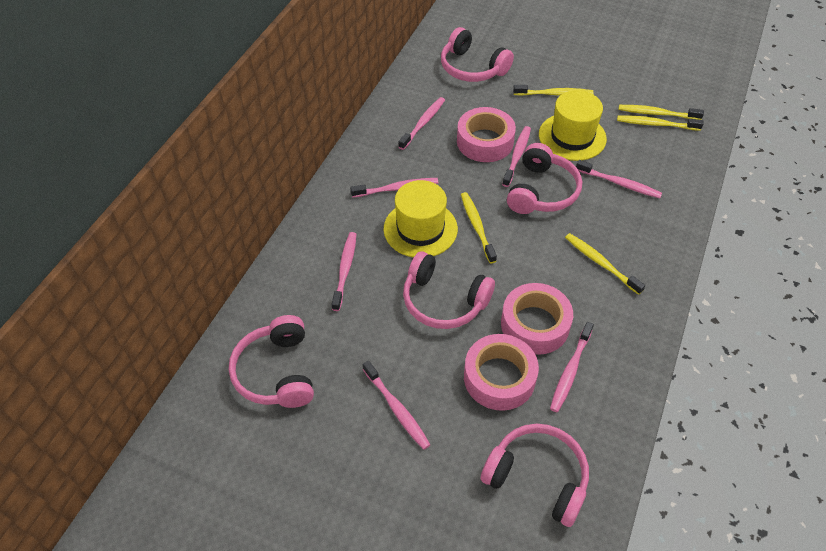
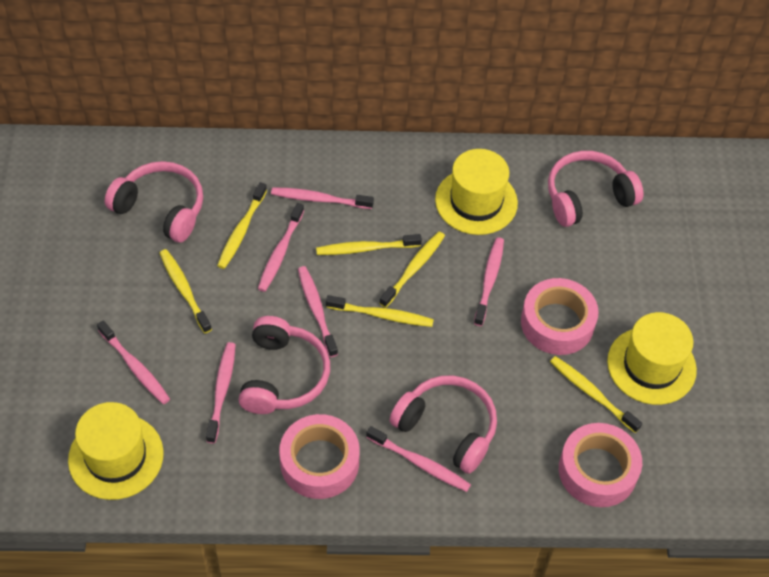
pink headphones: [229,315,314,408] [403,251,495,329] [441,27,514,82] [481,424,589,527] [507,143,582,214] = 5 -> [105,161,203,242] [239,316,330,414] [389,376,497,474] [548,151,643,227] = 4
yellow hat: [384,180,458,258] [539,90,607,161] = 2 -> [68,402,164,500] [435,149,518,235] [607,312,697,405] = 3
yellow toothbrush: [461,192,497,263] [513,85,594,96] [565,233,645,295] [617,116,704,131] [618,105,704,120] = 5 -> [159,249,212,333] [217,182,267,269] [316,234,422,255] [326,295,434,327] [380,232,445,308] [550,356,642,433] = 6

